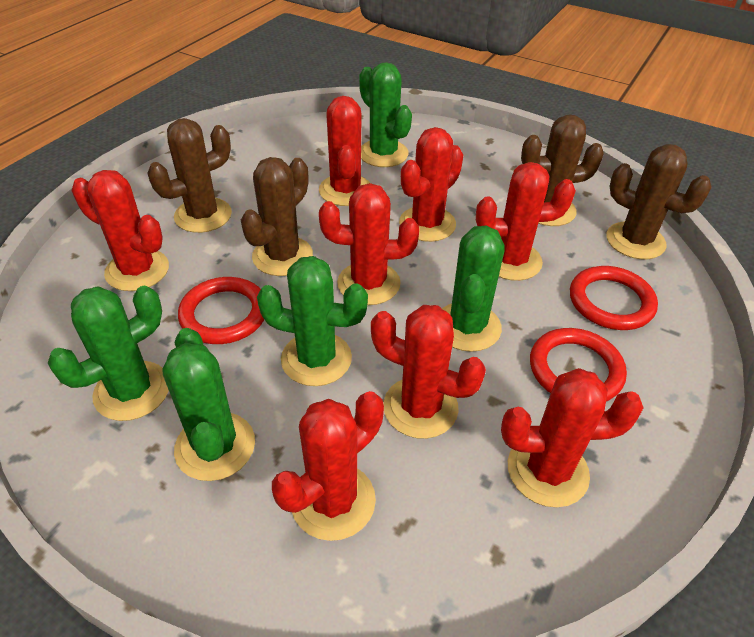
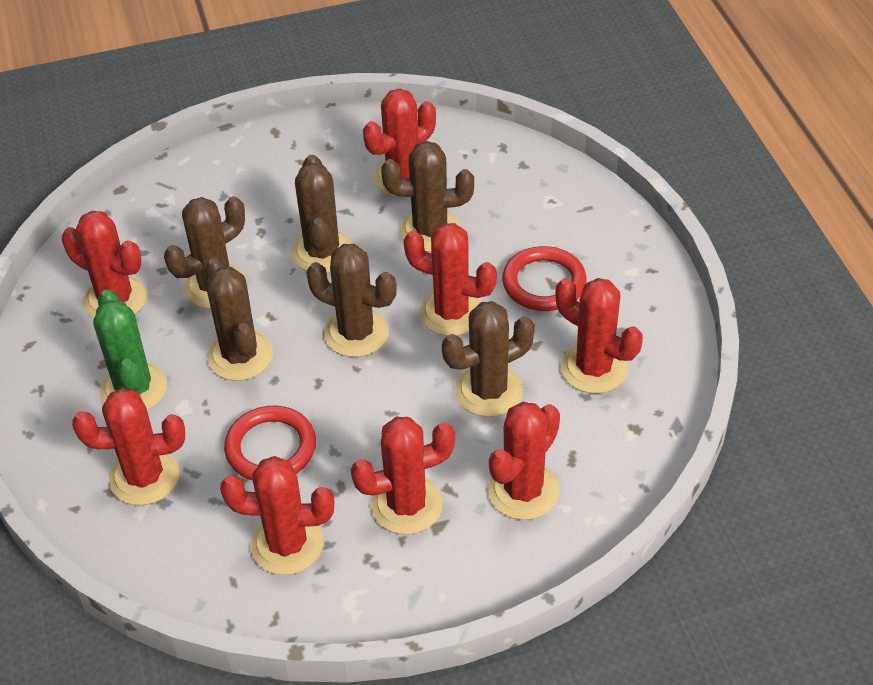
brown cactus: [147,118,232,233] [241,157,313,276] [521,114,604,226] [607,144,712,259] = 4 -> [164,196,247,309] [205,258,273,381] [291,155,352,273] [306,244,397,357] [381,141,474,252] [442,301,535,417] = 6
green cactus: [48,286,169,421] [162,328,255,481] [257,256,368,386] [359,62,412,167] [442,226,505,352] = 5 -> [93,290,167,410] = 1
red ring: [178,277,264,344] [530,328,627,402] [570,266,658,330] = 3 -> [224,406,316,480] [502,246,586,311] = 2

